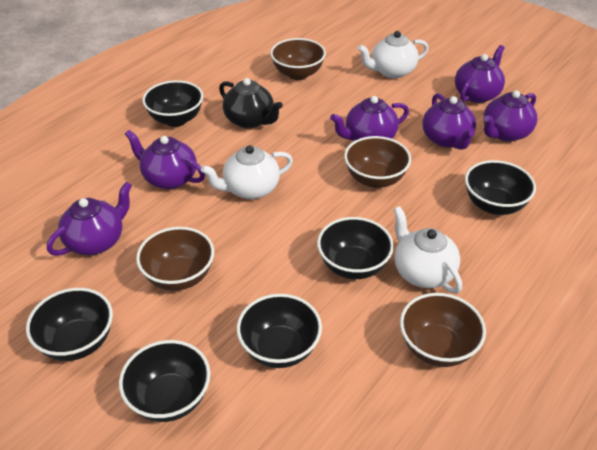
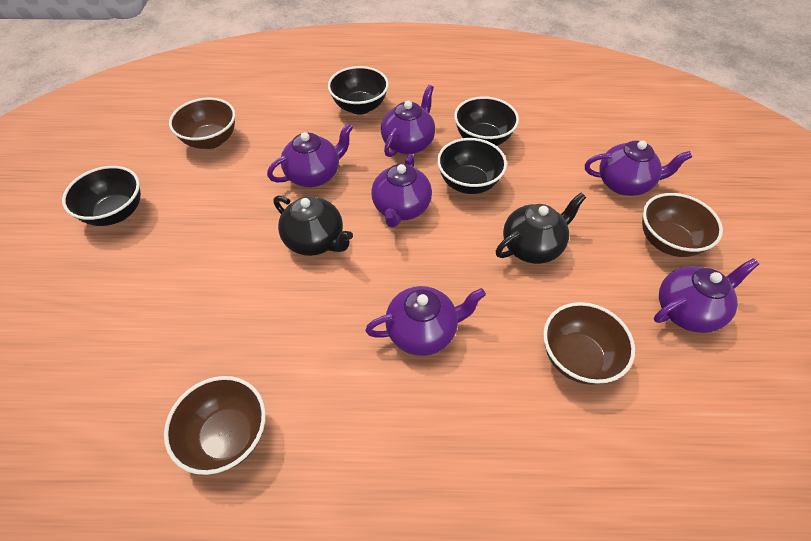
black bowl: [26,288,113,361] [119,340,210,422] [142,80,203,127] [237,294,322,368] [317,217,394,279] [465,160,536,215] = 6 -> [62,166,141,226] [328,66,389,115] [437,138,507,194] [454,96,519,146] = 4
black teapot: [219,78,283,129] = 1 -> [274,196,353,256] [496,193,586,264] = 2
white teapot: [201,145,293,199] [358,31,429,78] [394,206,462,294] = 3 -> none = 0

